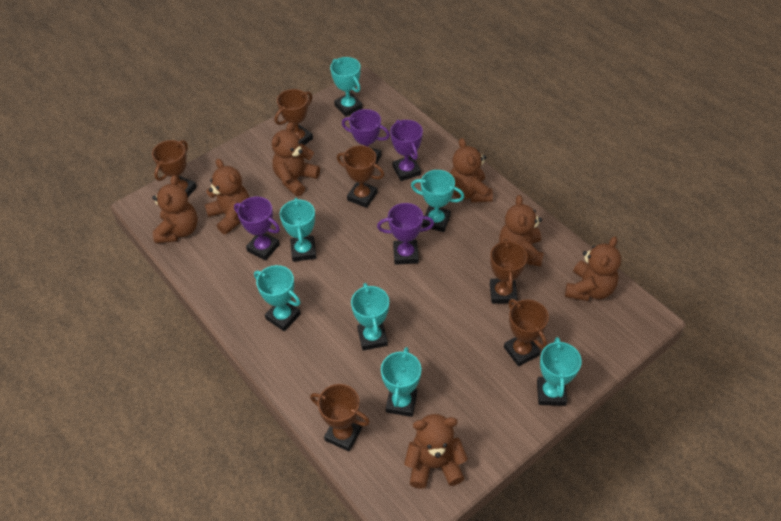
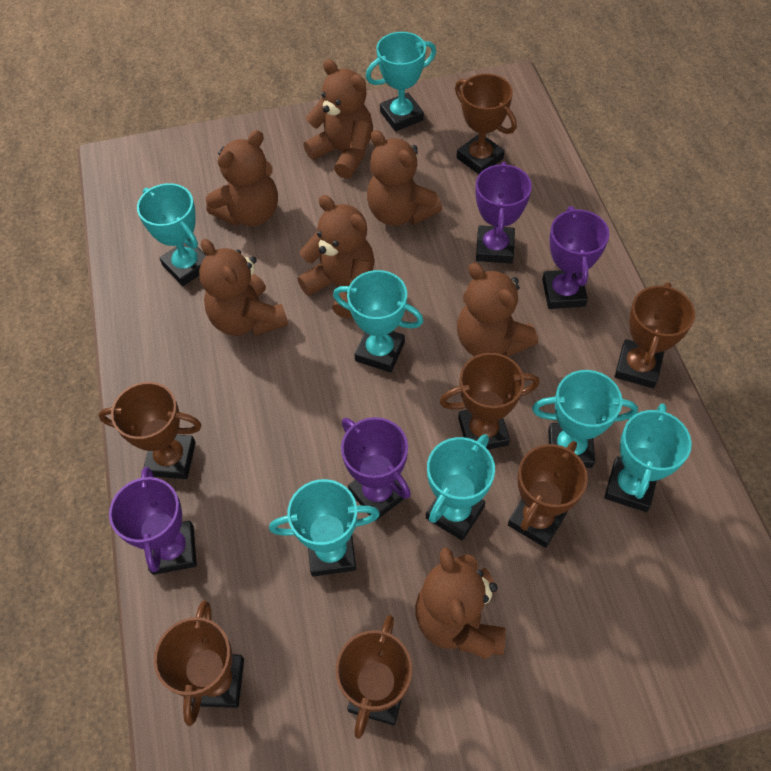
brown trophy: [152,140,197,197] [275,89,313,145] [310,384,370,452] [337,145,384,208] [490,239,527,304] [504,299,549,366] = 6 -> [98,382,202,479] [154,601,244,726] [336,615,412,739] [440,353,540,450] [455,74,517,174] [508,441,588,548] [615,282,695,388] = 7

